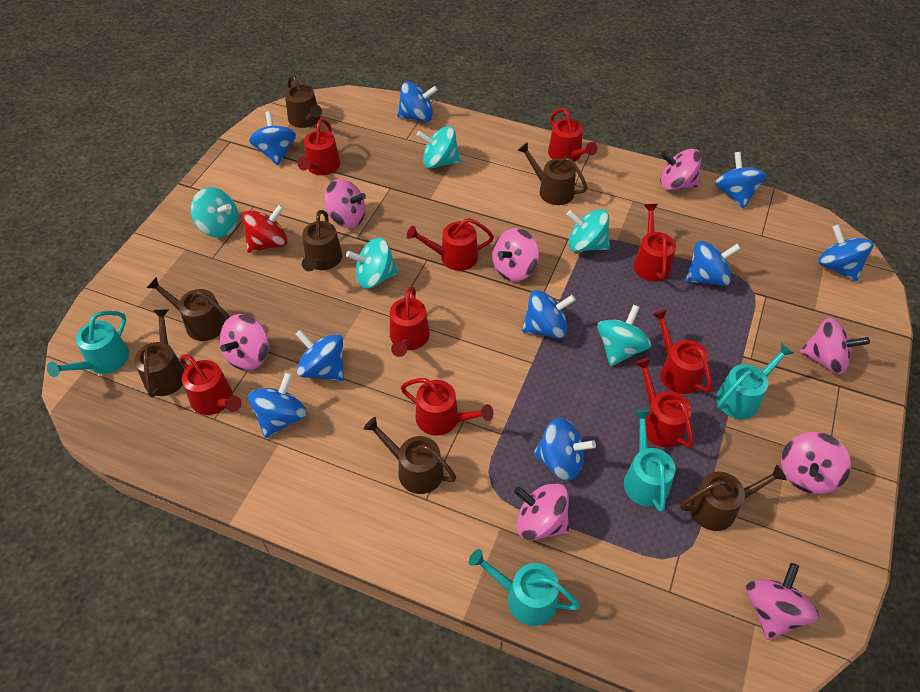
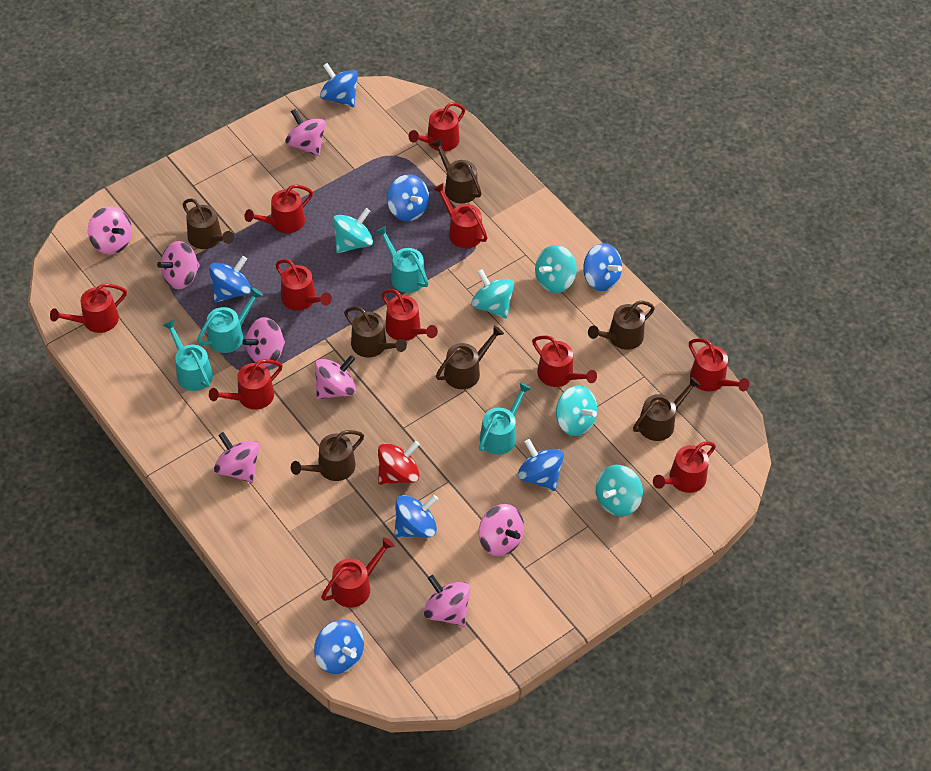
blue spinning top: [248,372,307,438] [249,111,296,165] [295,330,344,381] [397,82,438,122] [522,290,576,339] [533,418,596,481] [686,241,741,286] [715,152,766,209] [818,224,874,282] = 9 -> [209,256,251,302] [314,620,364,674] [320,63,358,107] [387,174,429,221] [395,495,438,538] [518,439,564,491] [583,243,622,291] = 7
red watering can: [180,354,242,415] [298,119,340,175] [390,286,430,357] [401,378,494,436] [407,218,494,271] [548,108,597,162] [633,204,676,282] [635,358,694,448] [652,309,712,394] = 9 -> [50,284,127,333] [209,359,283,410] [245,185,313,233] [275,259,332,310] [321,537,394,608] [382,289,438,341] [409,102,465,151] [433,183,488,248] [532,336,597,387] [653,442,716,493] [689,338,749,391] = 11

